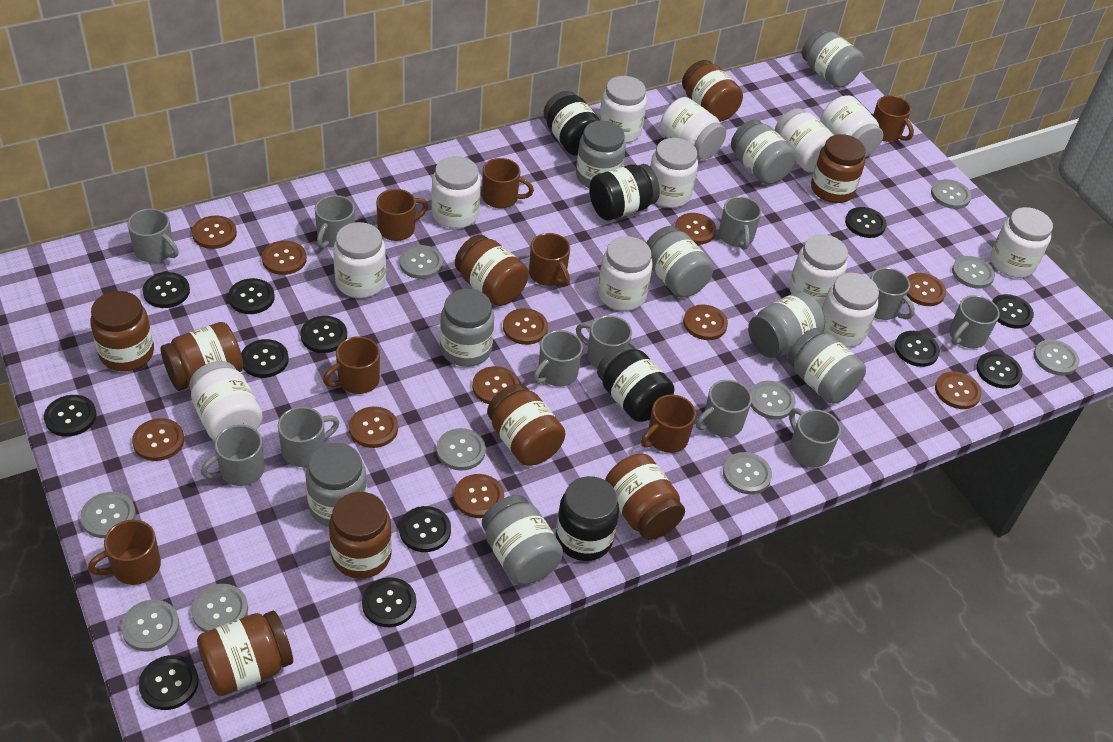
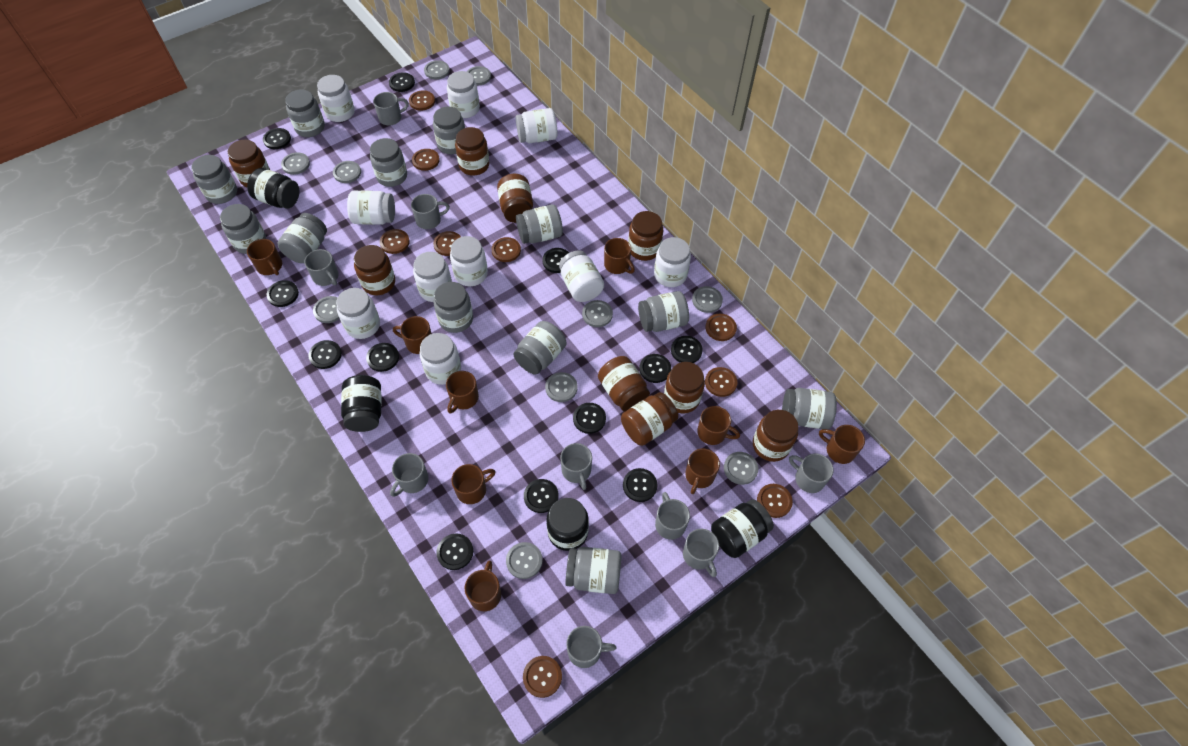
brown button: [132,418,184,461] [192,216,237,249] [262,241,307,275] [349,406,398,448] [454,474,504,518] [472,366,519,404] [503,308,548,345] [675,213,717,245] [683,304,728,340] [907,273,946,306] [935,371,982,409] = 11 -> [380,229,410,254] [409,90,435,111] [412,149,440,171] [433,231,461,256] [491,237,521,262] [523,656,562,698] [705,314,737,341] [705,367,737,397] [757,484,793,518] = 9
brown mug: [88,519,161,585] [323,336,380,394] [376,189,428,241] [482,158,534,208] [529,233,570,287] [641,395,696,453] [873,95,914,142] = 7 -> [247,239,282,275] [393,316,432,354] [446,371,479,414] [451,464,496,504] [464,561,501,611] [604,238,635,274] [685,448,720,494] [697,406,740,445] [819,425,865,464] = 9
grey jar: [306,443,367,527] [440,289,494,367] [482,495,563,585] [576,121,626,188] [646,226,714,297] [731,119,796,184] [748,292,825,358] [787,328,866,404] [802,29,864,88] = 9 -> [191,155,237,204] [220,204,266,254] [277,213,327,263] [285,89,325,137] [370,138,407,187] [433,106,465,154] [433,282,473,333] [514,321,566,375] [516,204,563,244] [565,547,622,594] [638,291,689,332] [782,388,837,429] = 12
grey mug: [127,208,179,262] [201,425,265,486] [278,407,339,467] [315,195,355,249] [533,330,583,386] [576,315,632,368] [696,380,752,437] [719,196,762,250] [789,408,841,467] [870,267,915,320] [949,295,1000,348] = 11 -> [304,249,339,286] [373,92,409,126] [390,453,429,497] [411,194,450,229] [560,443,592,490] [566,626,617,668] [655,492,690,540] [683,529,719,577] [789,453,834,493] = 9
white jar: [189,361,263,441] [333,222,386,298] [431,156,481,229] [598,236,653,311] [599,76,647,143] [650,138,698,208] [660,97,726,160] [775,108,834,173] [789,234,848,307] [820,95,883,157] [822,273,879,347] [990,207,1053,278] = 12 -> [317,75,355,122] [336,288,380,339] [347,190,395,225] [413,252,452,302] [420,333,461,385] [447,71,480,118] [450,236,488,286] [516,108,557,143] [559,250,604,302] [654,237,691,287] = 10

